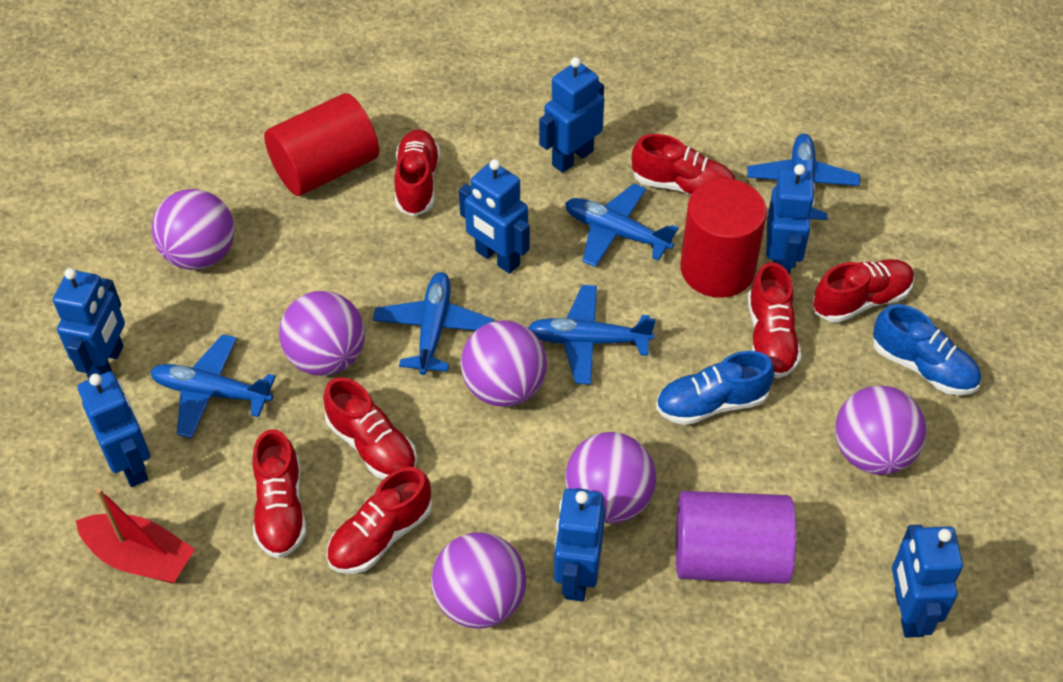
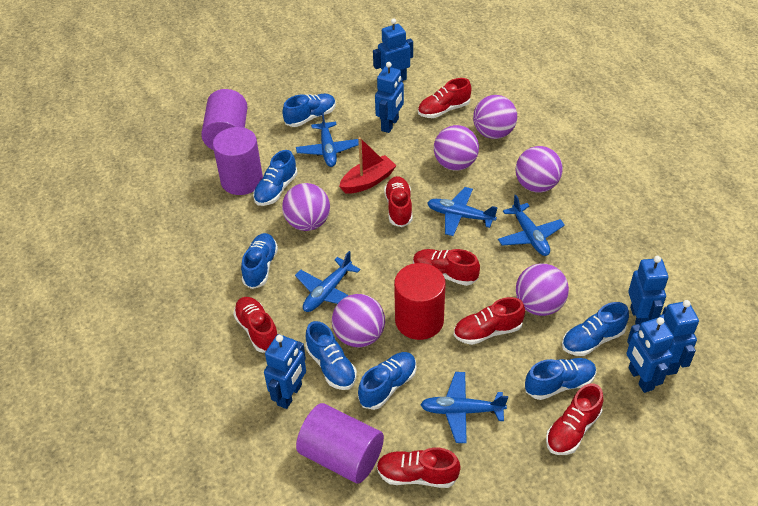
blue robot: [53,268,125,379] [78,371,150,487] [459,159,530,274] [539,57,604,173] [554,488,605,602] [766,164,815,275] [892,525,963,638] = 7 -> [264,334,306,409] [373,18,413,81] [375,62,404,133] [626,317,674,393] [628,256,668,325] [659,300,699,375] = 6
blue shoe: [656,351,775,425] [873,304,981,395] = 2 -> [241,233,278,289] [253,150,298,206] [282,94,336,127] [305,321,357,390] [358,352,416,410] [525,358,596,400] [562,302,629,356] = 7
purple cylinder: [676,491,796,584] = 1 -> [201,89,248,150] [213,127,263,195] [296,403,384,484] = 3
red cylinder: [264,93,379,196] [680,179,767,298] = 2 -> [394,263,445,340] = 1

